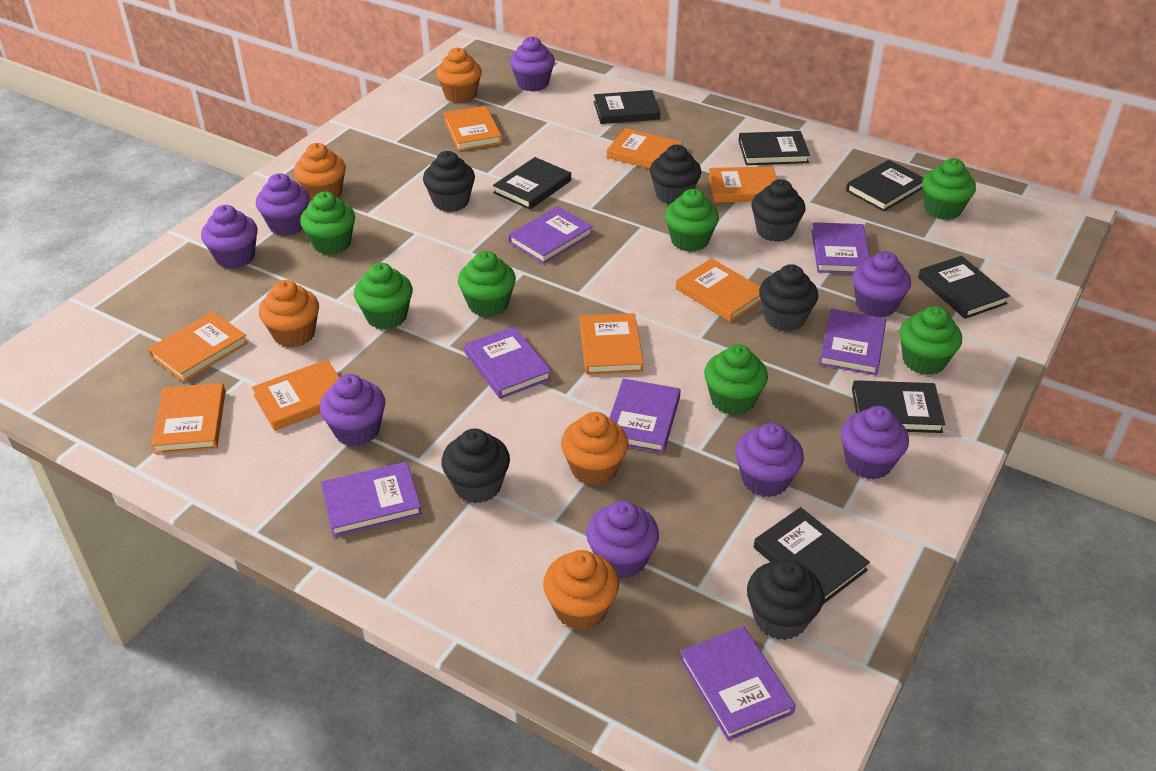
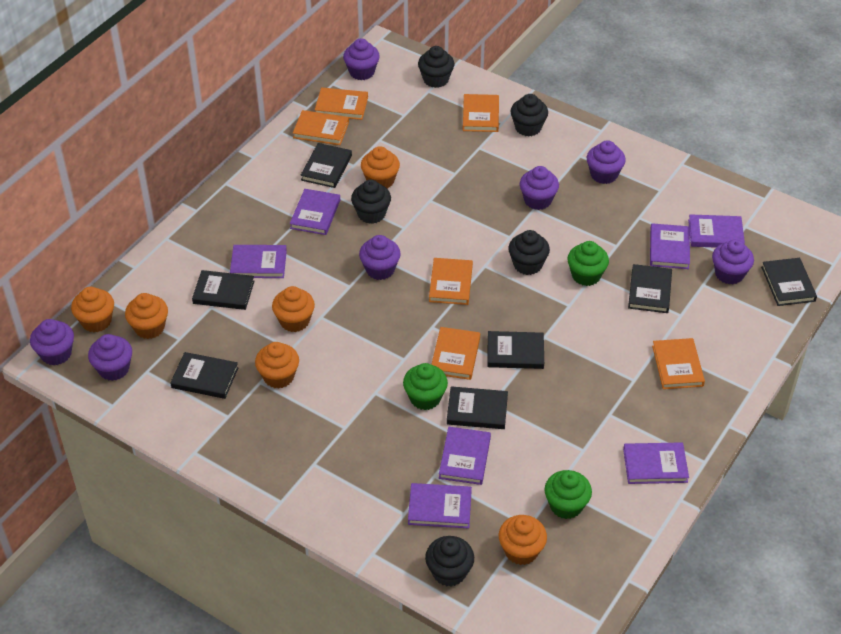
black cupcake: [423,151,475,212] [441,429,510,503] [650,144,701,204] [747,560,824,640] [752,179,805,242] [759,264,818,331] = 6 -> [351,180,391,224] [418,46,454,88] [425,536,474,587] [508,230,550,275] [511,94,548,137] = 5
green cupcake: [300,192,355,255] [354,263,413,329] [458,251,516,317] [665,189,719,252] [704,344,768,415] [900,306,962,375] [922,158,976,220] = 7 -> [403,363,448,410] [544,470,592,519] [567,241,609,286] = 3
orange book: [148,311,248,382] [151,383,226,454] [252,359,340,431] [443,106,502,151] [580,313,644,375] [607,128,683,169] [676,258,761,322] [708,166,777,203] = 8 -> [293,110,349,145] [315,87,368,120] [429,258,473,305] [431,327,480,380] [463,94,499,132] [652,338,705,389] = 6
orange cupcake: [259,280,319,347] [294,143,346,201] [436,47,482,103] [543,550,619,630] [561,412,628,486] = 5 -> [71,287,114,332] [125,293,168,339] [255,342,299,389] [272,286,315,332] [361,146,400,189] [499,515,547,565] = 6
purple cupcake: [201,205,258,269] [256,173,310,236] [320,374,385,446] [510,36,555,91] [586,501,659,579] [735,423,804,497] [841,406,909,480] [852,251,911,317] = 8 -> [30,319,74,366] [88,334,132,381] [343,38,380,80] [359,235,401,280] [520,166,559,210] [587,140,626,184] [712,239,754,284] = 7

